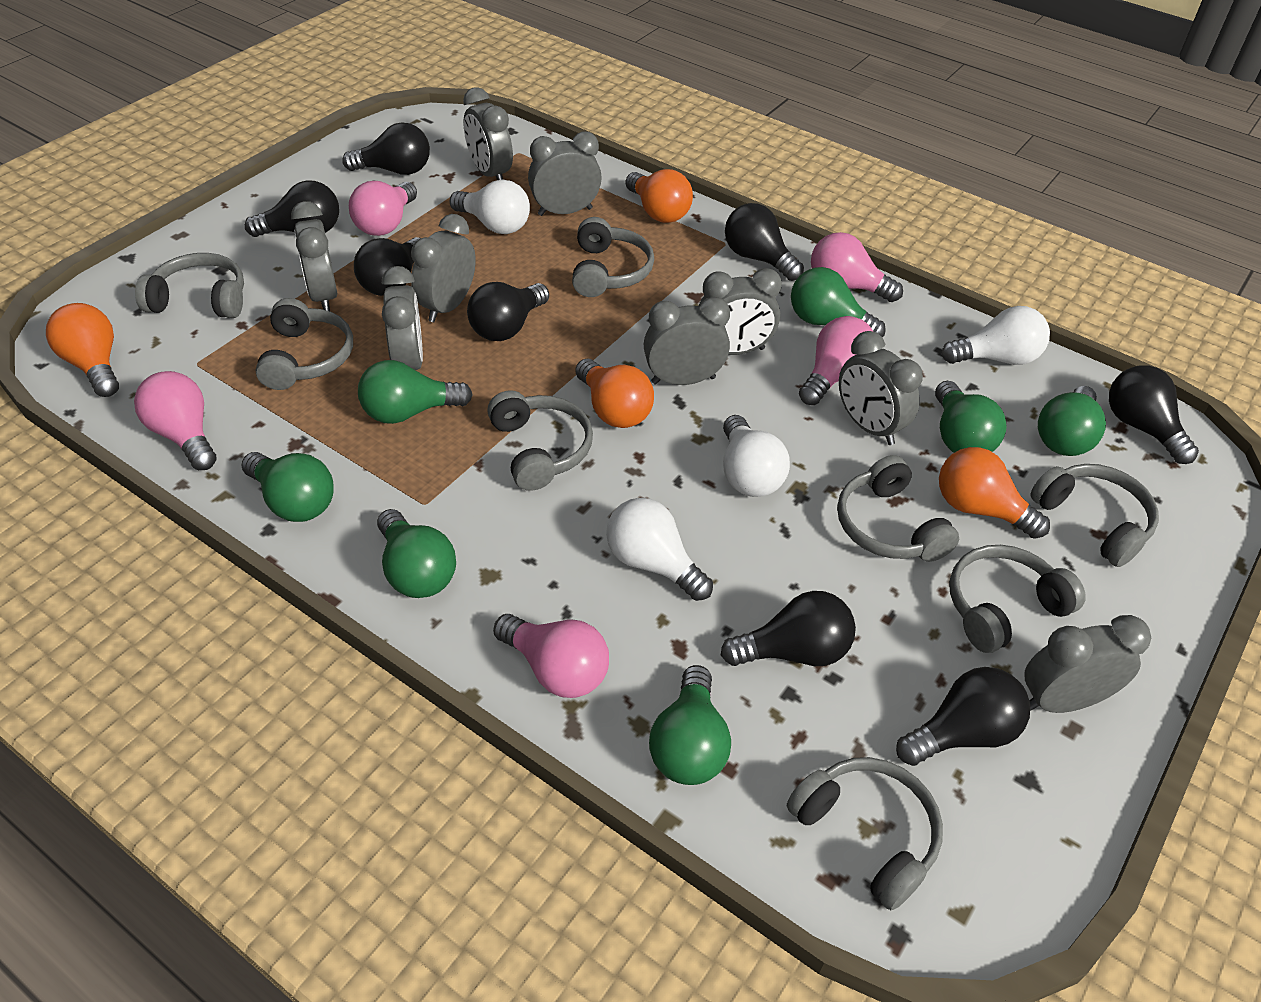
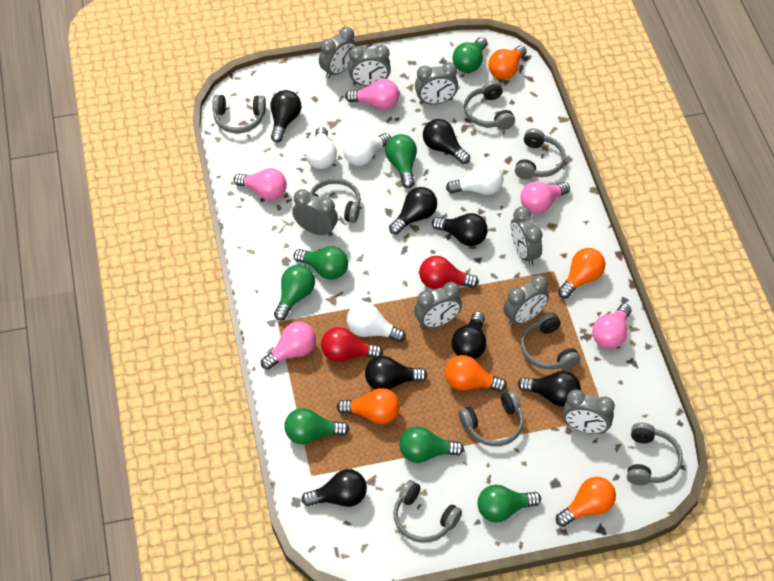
grey clock: [291,201,337,311] [382,266,423,370] [411,214,476,322] [463,87,513,180] [528,131,602,216] [644,297,730,385] [698,268,782,355] [839,331,923,445] [1024,615,1151,713] = 9 -> [292,189,338,236] [319,27,357,79] [348,45,391,86] [414,282,462,329] [415,62,458,105] [504,275,549,326] [511,206,543,266] [562,390,615,434] = 8
orange light bulb: [46,303,119,397] [575,359,654,428] [625,169,693,223] [939,447,1050,539] = 4 -> [337,388,400,424] [445,355,507,392] [488,45,527,80] [556,477,616,527] [558,248,605,299] = 5
red light bulb: none = 0 -> [321,327,383,362] [419,256,479,289] = 2

